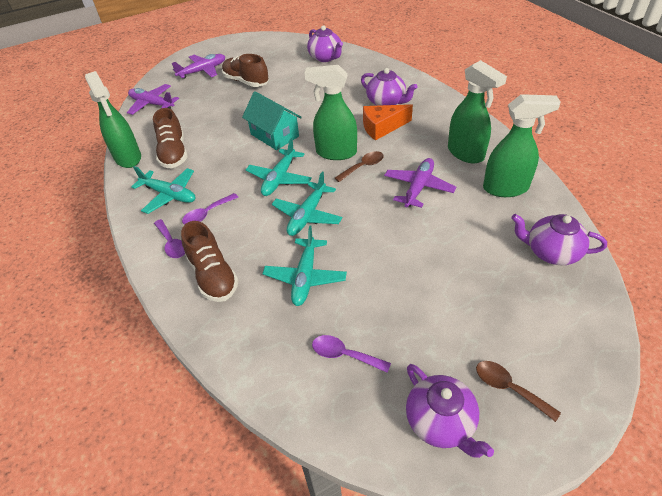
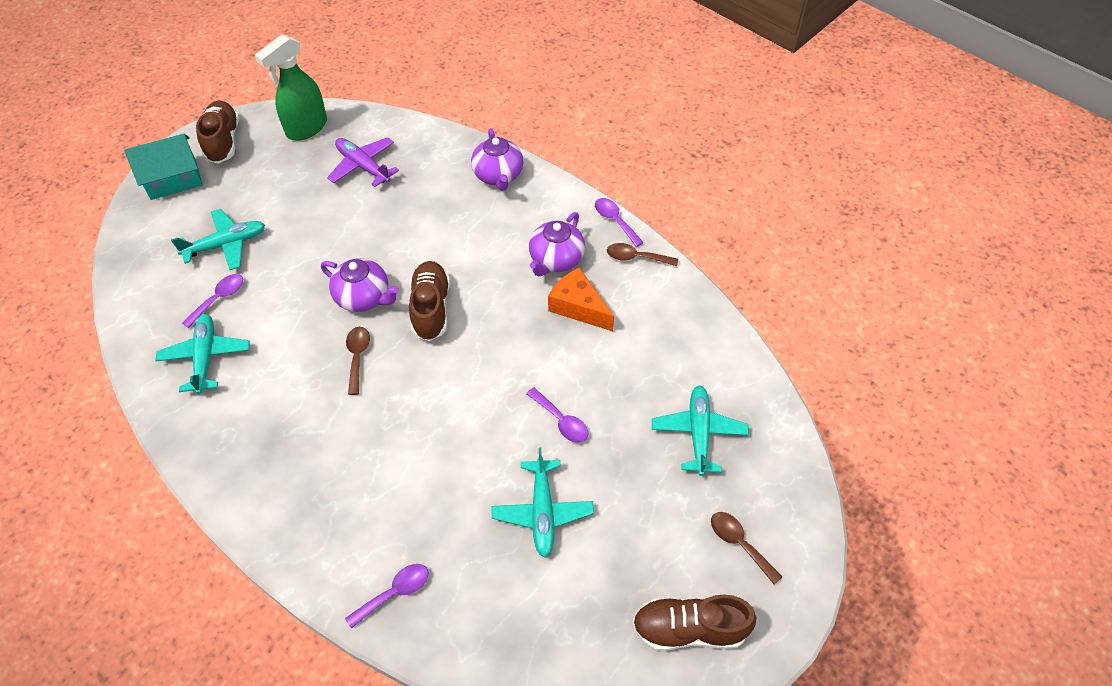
brown spoon: [335,151,384,182] [476,361,561,422] = 2 -> [346,327,370,395] [607,243,678,266] [711,512,782,585] = 3
green spray bottle: [85,71,141,168] [305,65,357,160] [448,60,507,163] [483,94,561,197] = 4 -> [255,34,327,141] = 1
purple plane: [127,84,179,115] [172,54,225,79] [384,158,456,208] = 3 -> [327,137,399,187] = 1
purple spoon: [154,219,185,258] [182,193,238,224] [312,335,391,373] = 3 -> [182,274,243,328] [345,564,428,629] [526,387,588,443] [595,198,644,247] = 4
purple teapot: [307,25,343,62] [361,68,418,106] [406,364,494,458] [511,214,607,265] = 4 -> [321,258,399,312] [471,128,523,191] [529,212,585,277] = 3

